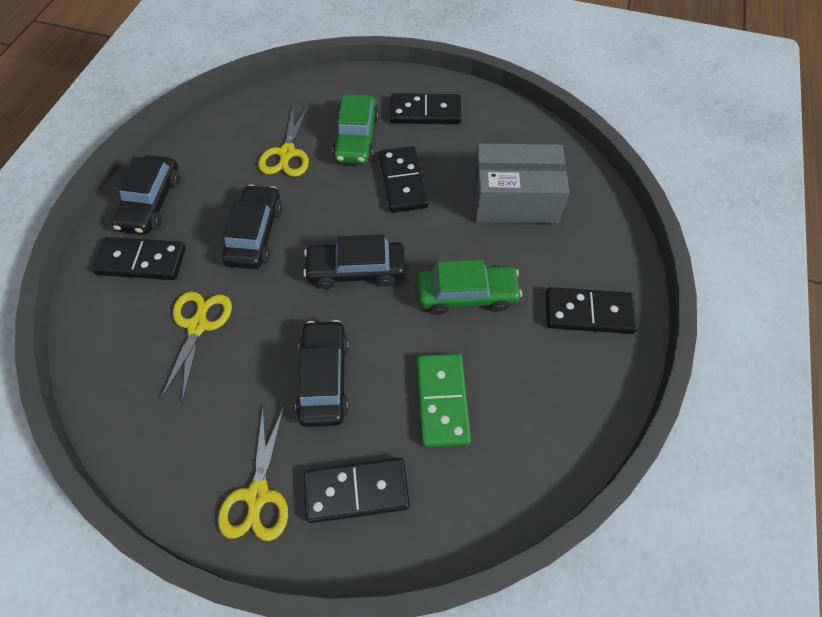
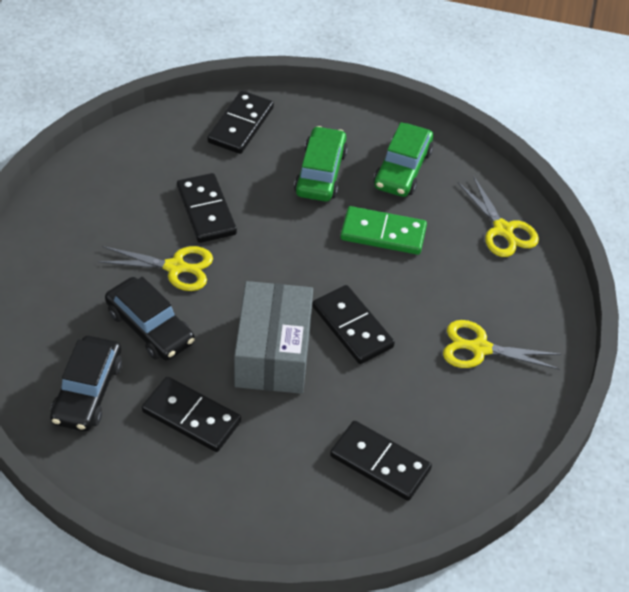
black car: [112,155,180,235] [222,184,282,269] [295,320,349,427] [303,235,405,289] = 4 -> [50,336,122,431] [105,277,195,360] = 2

